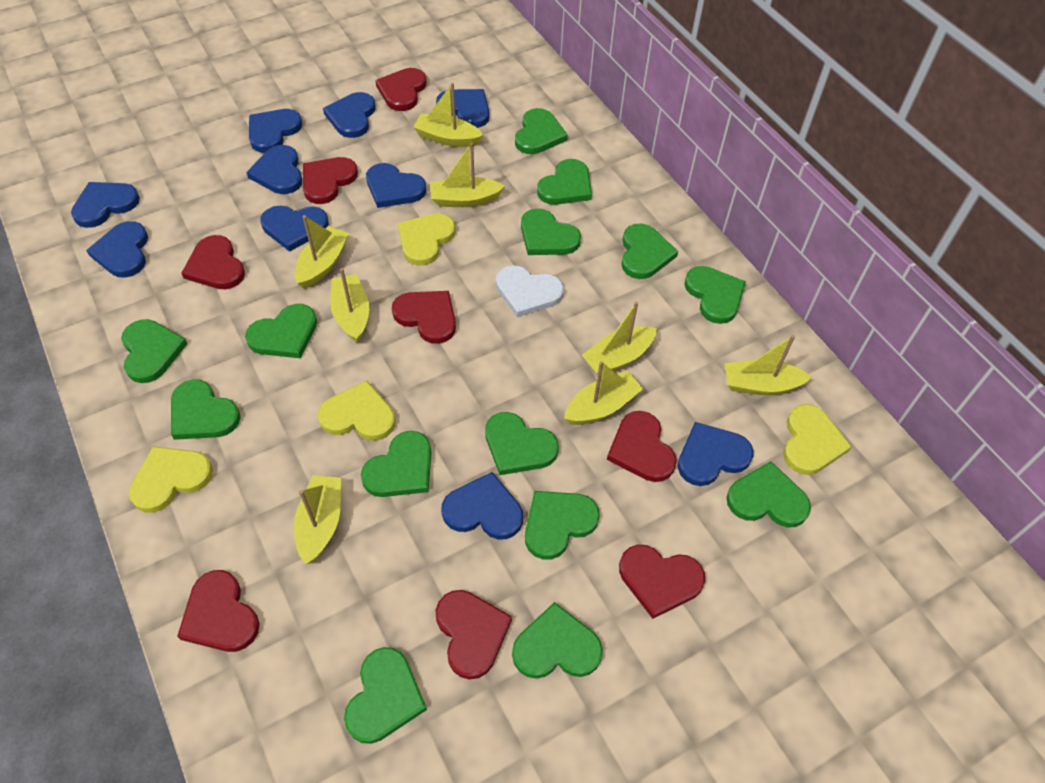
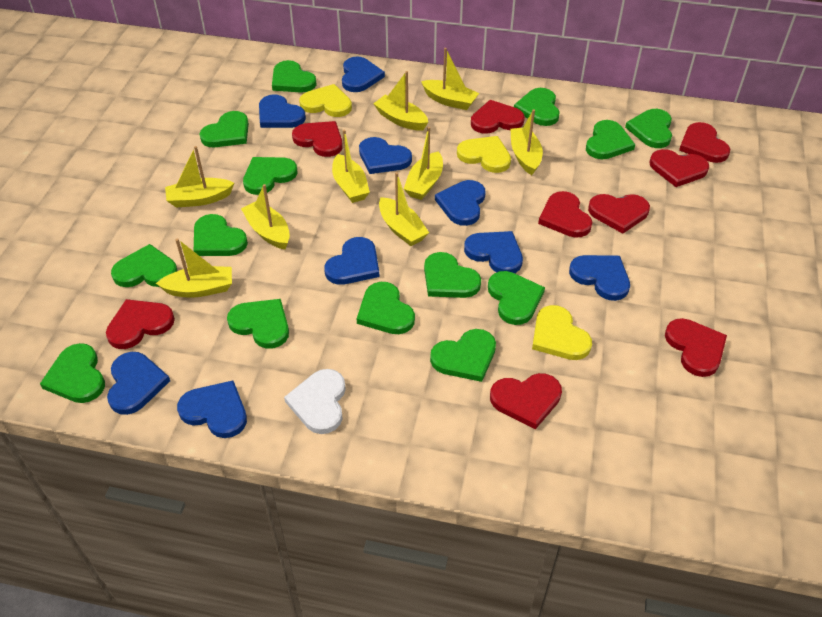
blue heart: [71,182,140,228] [86,221,148,278] [246,145,303,194] [249,109,302,153] [260,206,329,252] [323,92,375,138] [366,163,426,208] [436,89,489,128] [441,472,523,539] [678,422,754,486] = 10 -> [107,352,170,415] [177,380,247,438] [259,94,306,128] [324,237,379,285] [342,56,385,92] [359,137,412,174] [435,180,485,226] [464,231,523,273] [569,255,630,301] = 9
red heart: [177,570,260,652] [182,235,245,289] [303,157,358,204] [375,68,427,111] [392,291,456,344] [436,590,512,680] [607,411,677,482] [619,545,705,619] = 8 -> [106,299,175,349] [292,121,343,157] [471,100,525,134] [490,373,562,429] [538,191,592,238] [588,194,650,234] [650,149,709,187] [665,318,727,377] [679,122,730,163] = 9
yellow boat: [294,475,341,564] [295,215,349,289] [330,268,369,343] [413,83,483,147] [430,143,505,207] [564,361,643,425] [582,302,657,374] [725,335,811,395] = 8 -> [156,238,232,298] [165,146,234,208] [241,184,290,249] [332,130,370,203] [373,71,428,131] [379,172,429,246] [404,127,443,200] [421,48,479,110] [510,109,543,175] = 9
yellow heart: [129,446,213,513] [318,381,395,441] [398,213,456,266] [783,404,852,475] = 4 -> [299,84,352,117] [457,136,511,173] [532,305,592,360] = 3

